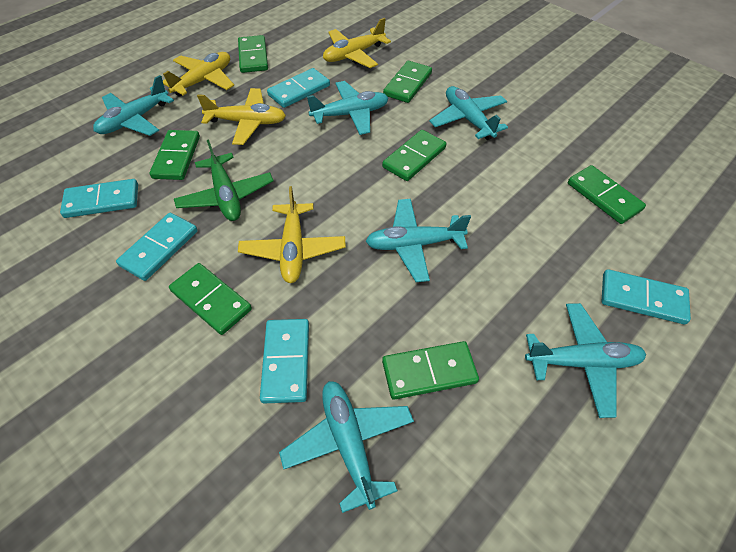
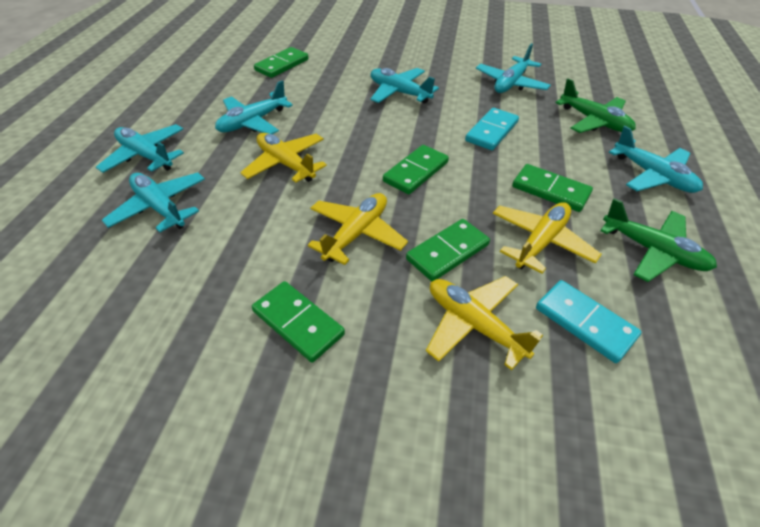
green domino: [150,130,200,180] [169,263,252,335] [238,35,268,73] [382,130,446,181] [382,341,479,400] [383,61,432,103] [568,165,646,224] = 7 -> [252,281,345,363] [254,47,309,78] [383,145,449,194] [406,219,490,281] [512,164,593,212] = 5
green plane: [174,140,274,221] = 1 -> [555,78,636,133] [600,198,717,282] = 2
turquoise domino: [60,179,138,218] [116,213,198,281] [260,319,309,403] [267,68,330,108] [601,269,691,324] = 5 -> [465,108,519,150] [536,280,641,363] = 2

